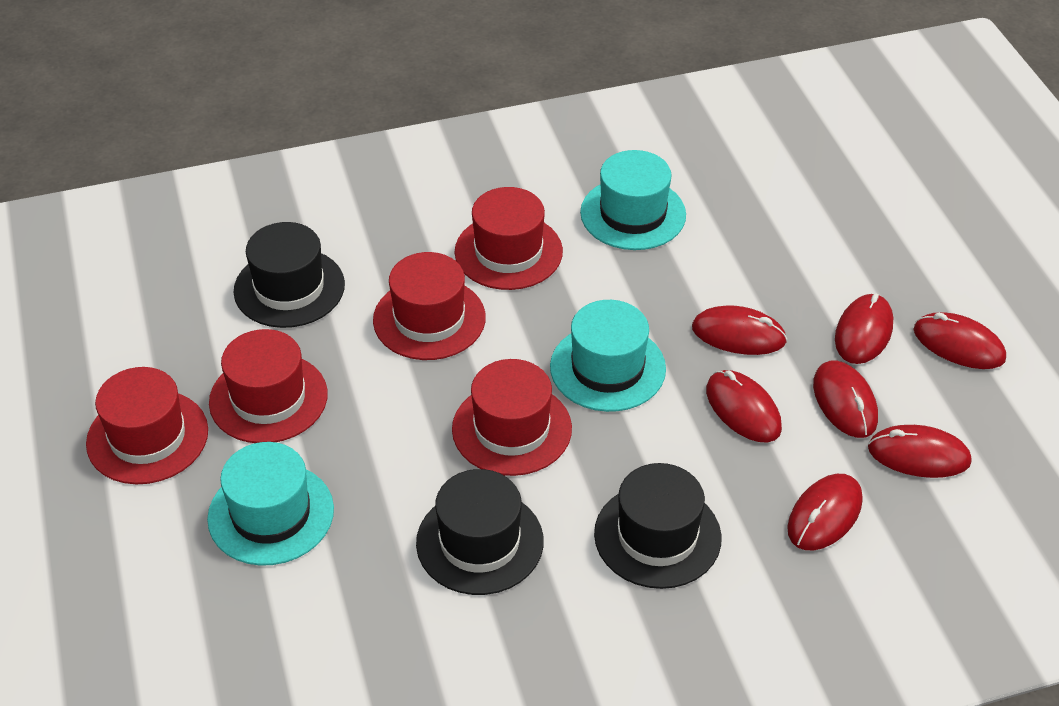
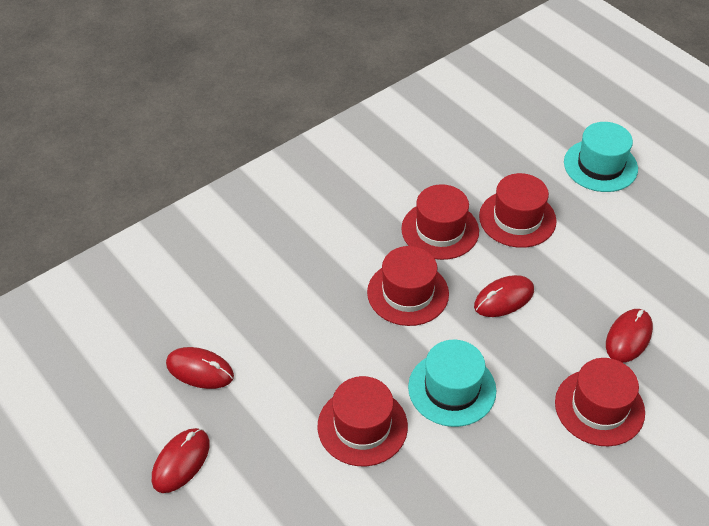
black hat: [233,222,345,328] [416,469,544,595] [594,463,722,589] = 3 -> none = 0
red mouse: [692,305,787,355] [706,370,782,442] [787,474,863,550] [813,360,878,438] [835,293,893,364] [868,425,972,478] [913,312,1006,369] = 7 -> [152,428,210,493] [166,347,234,389] [474,275,534,317] [606,309,653,363] = 4
turquoise hat: [207,442,334,566] [550,300,666,412] [580,150,686,250] = 3 -> [408,340,496,427] [564,122,638,192] = 2

